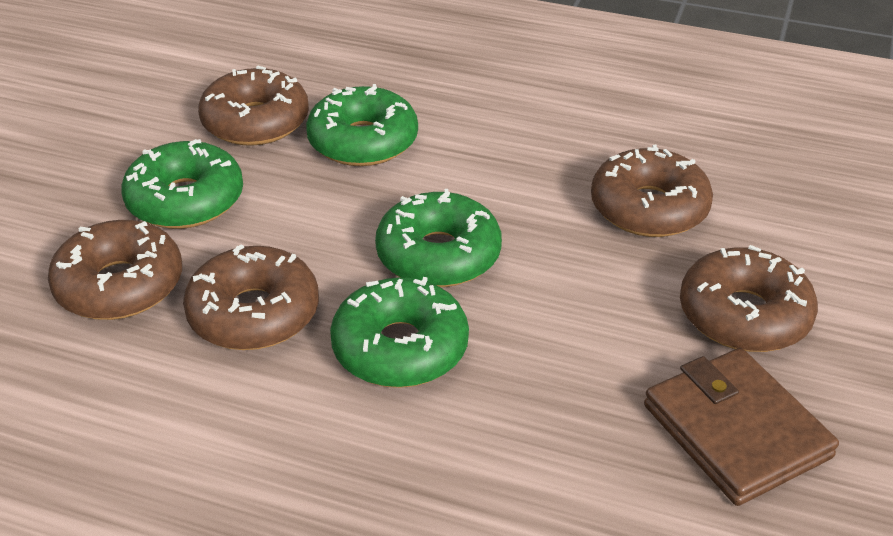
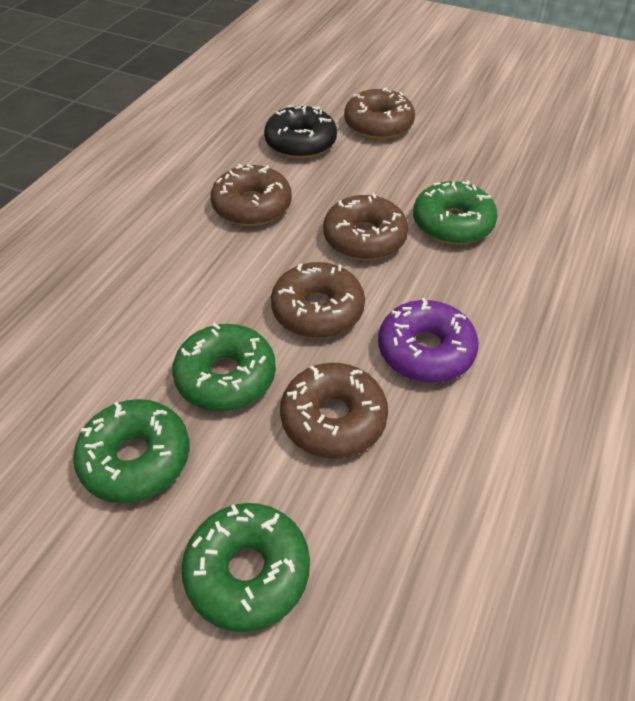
black donut: none = 0 -> [264,105,337,159] = 1
brown wallet: [644,348,839,506] = 1 -> none = 0
purple donut: none = 0 -> [378,298,479,383] = 1

